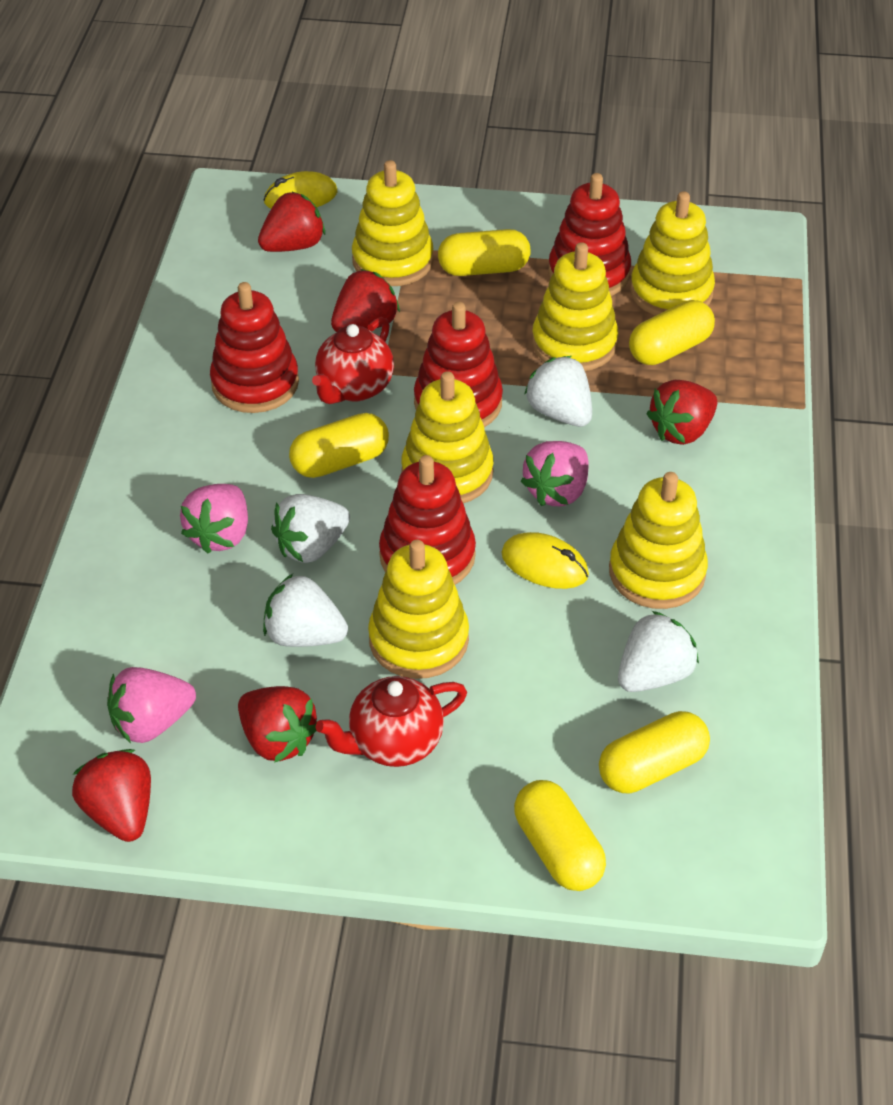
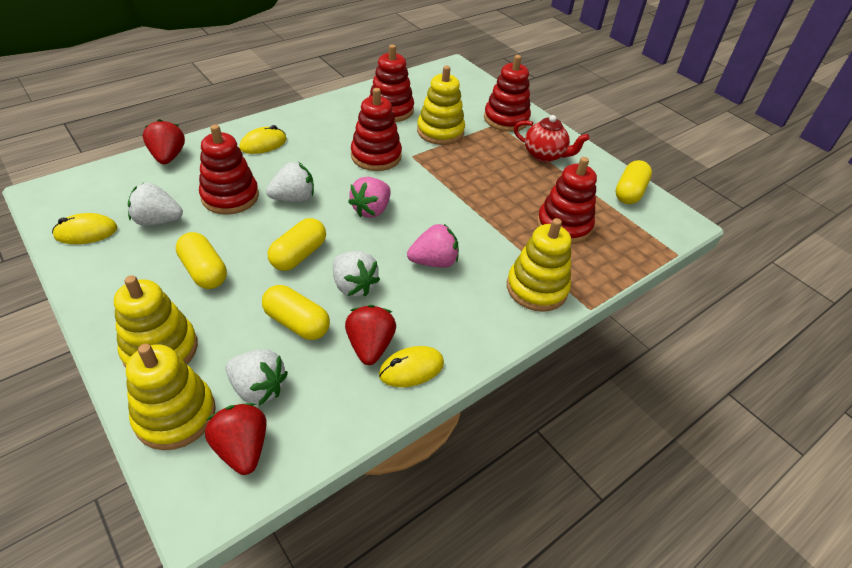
pink strawberry: [107,667,196,743] [180,484,248,554] [521,441,589,506] = 3 -> [348,177,391,218] [407,224,459,268] = 2
red stacking toy: [210,282,299,413] [379,455,476,585] [414,302,503,427] [548,173,631,296] = 4 -> [199,124,259,215] [351,88,402,171] [369,44,414,122] [484,55,531,132] [537,157,597,244] = 5
red strawberry: [72,749,151,842] [238,686,317,763] [258,192,325,252] [331,269,400,332] [647,380,717,445] = 5 -> [143,119,185,164] [205,403,266,475] [345,305,396,365] = 3
red teapot: [312,317,394,404] [316,676,467,767] = 2 -> [514,115,590,162] = 1
yellow capsule: [289,413,389,478] [438,229,530,276] [514,780,606,891] [599,711,710,794] [629,300,715,365] = 5 -> [176,232,227,289] [262,285,330,340] [268,218,326,271] [615,160,652,204] = 4
yellow mouse: [264,171,337,208] [501,532,589,589] = 2 -> [52,213,118,244] [239,125,287,154] [379,346,444,387] = 3
yellow stacking toy: [352,160,434,286] [368,540,469,679] [401,371,494,503] [532,242,618,371] [609,472,708,609] [630,191,715,316] = 6 -> [114,275,198,368] [126,344,216,450] [417,66,465,145] [507,218,571,312] = 4

